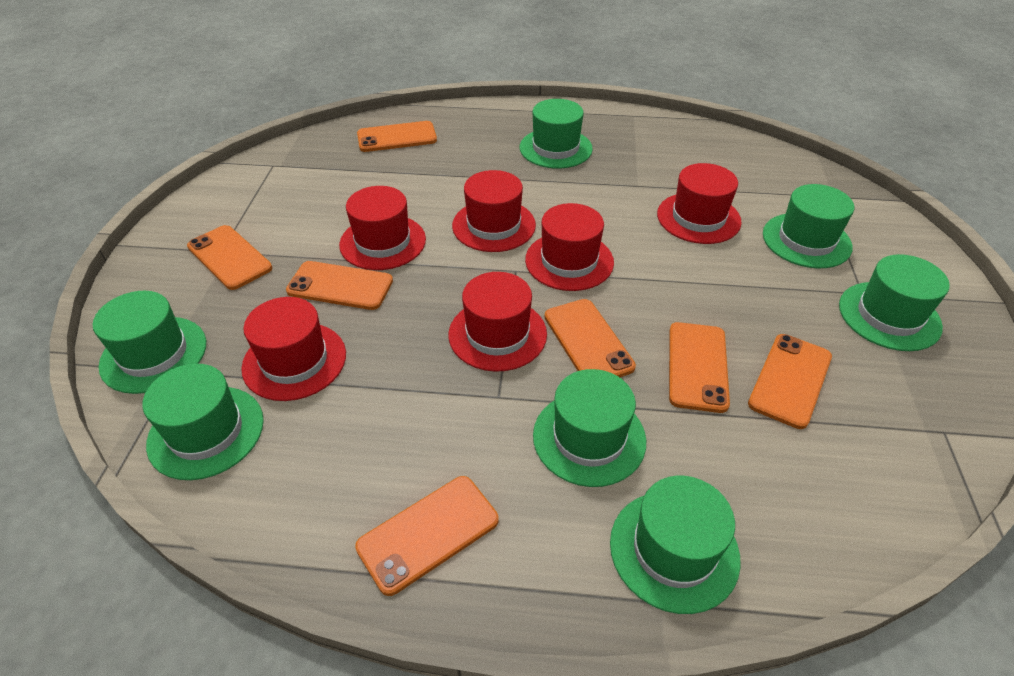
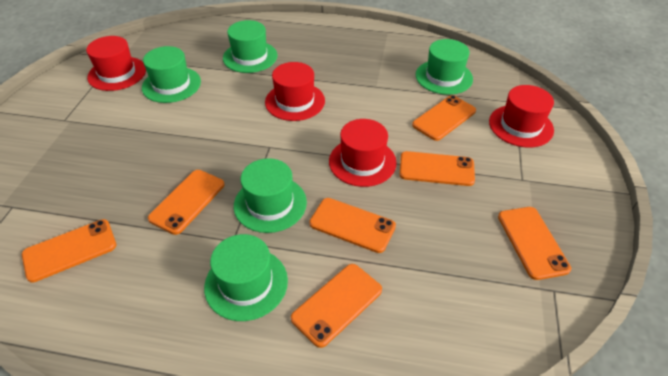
green hat: [93,291,206,394] [143,364,264,480] [520,99,593,169] [533,369,646,487] [610,476,741,614] [763,184,854,268] [839,254,950,351] = 7 -> [142,46,201,103] [204,234,288,321] [223,20,277,73] [234,158,307,233] [416,39,473,95] = 5
red hat: [241,297,346,401] [339,186,426,270] [449,272,547,372] [452,170,536,252] [525,203,614,291] [657,163,742,244] = 6 -> [86,36,146,91] [265,62,325,121] [329,119,397,187] [489,85,554,148] = 4

